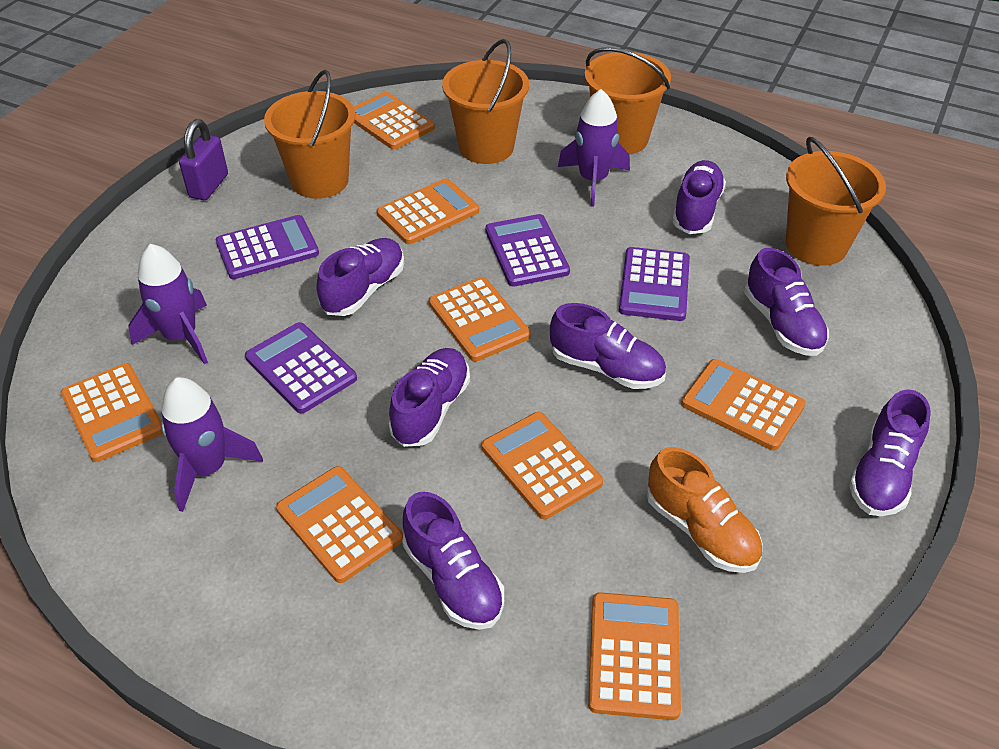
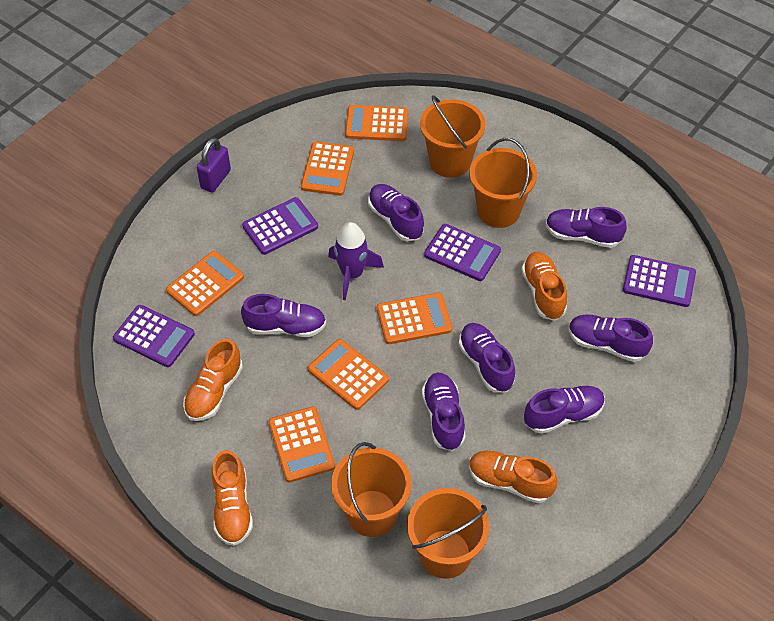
orange calculator: [61,363,163,462] [276,466,403,583] [354,92,435,150] [377,178,479,245] [429,277,531,362] [482,412,603,519] [588,592,681,720] [681,359,806,450] = 8 -> [166,251,244,316] [268,407,335,483] [301,141,354,196] [308,339,389,410] [345,105,408,141] [377,293,452,344] = 6
orange shoe: [647,447,762,573] = 1 -> [183,339,243,421] [212,450,253,546] [469,451,558,503] [521,252,567,321] = 4
purple rocket: [128,244,208,364] [161,377,263,512] [558,89,630,207] = 3 -> [328,222,384,300] = 1

